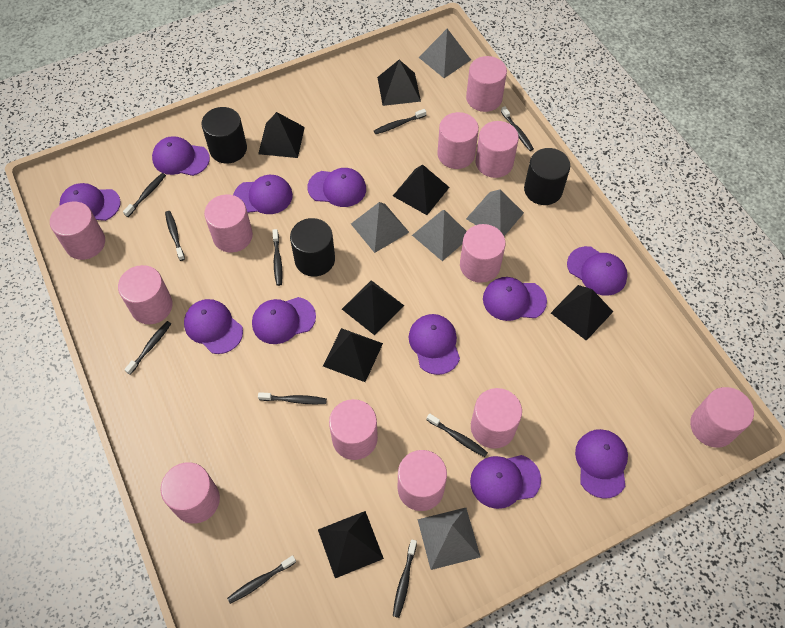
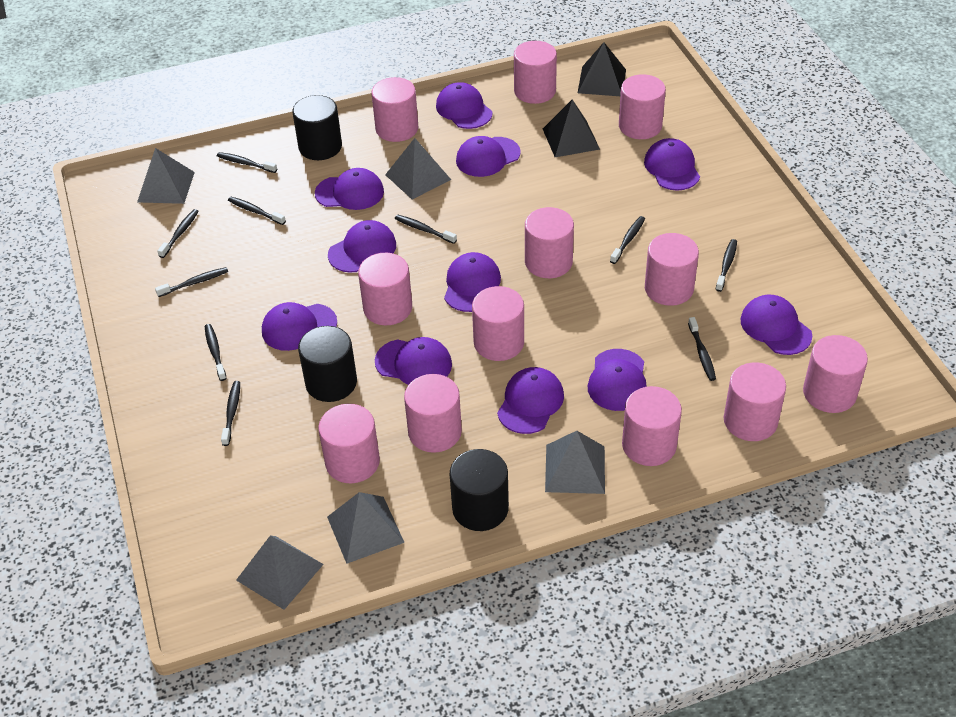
black pyramid: [258,112,305,158] [318,511,384,578] [323,328,383,382] [342,280,404,335] [377,60,421,106] [393,164,450,215] [551,285,613,341] = 7 -> [543,100,600,157] [578,42,626,96] = 2

